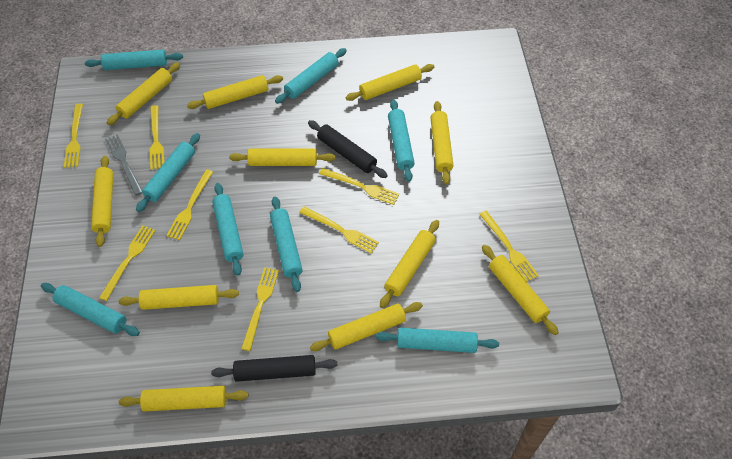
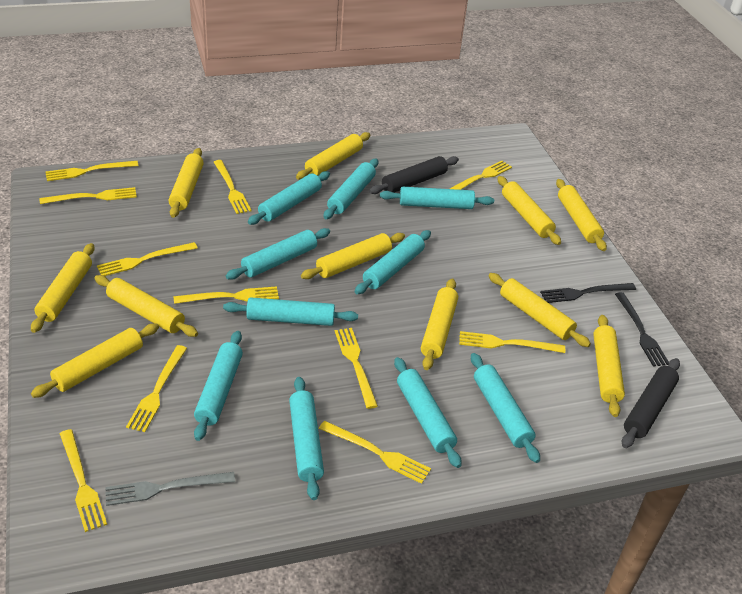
black fork: none = 0 -> [540,283,636,303] [615,292,669,367] = 2
turquoise rolling pin: [41,283,140,336] [85,50,183,70] [136,133,200,212] [212,183,243,276] [270,196,303,292] [275,48,347,104] [376,327,499,353] [388,99,415,182] = 8 -> [194,331,243,441] [223,297,358,326] [226,228,330,280] [248,171,330,225] [289,377,324,500] [323,159,378,219] [355,230,431,294] [380,187,494,209] [394,357,462,468] [471,353,540,463] = 10
yellow fork: [64,104,83,168] [99,225,156,301] [150,105,164,170] [166,170,213,240] [241,267,279,351] [299,207,379,254] [319,168,400,205] [479,211,539,282] = 8 -> [40,187,137,204] [46,161,139,181] [60,429,107,532] [97,242,197,276] [126,345,187,432] [174,286,279,304] [214,160,252,214] [319,421,431,484] [335,328,378,409] [450,160,512,190] [459,331,565,353] = 11

